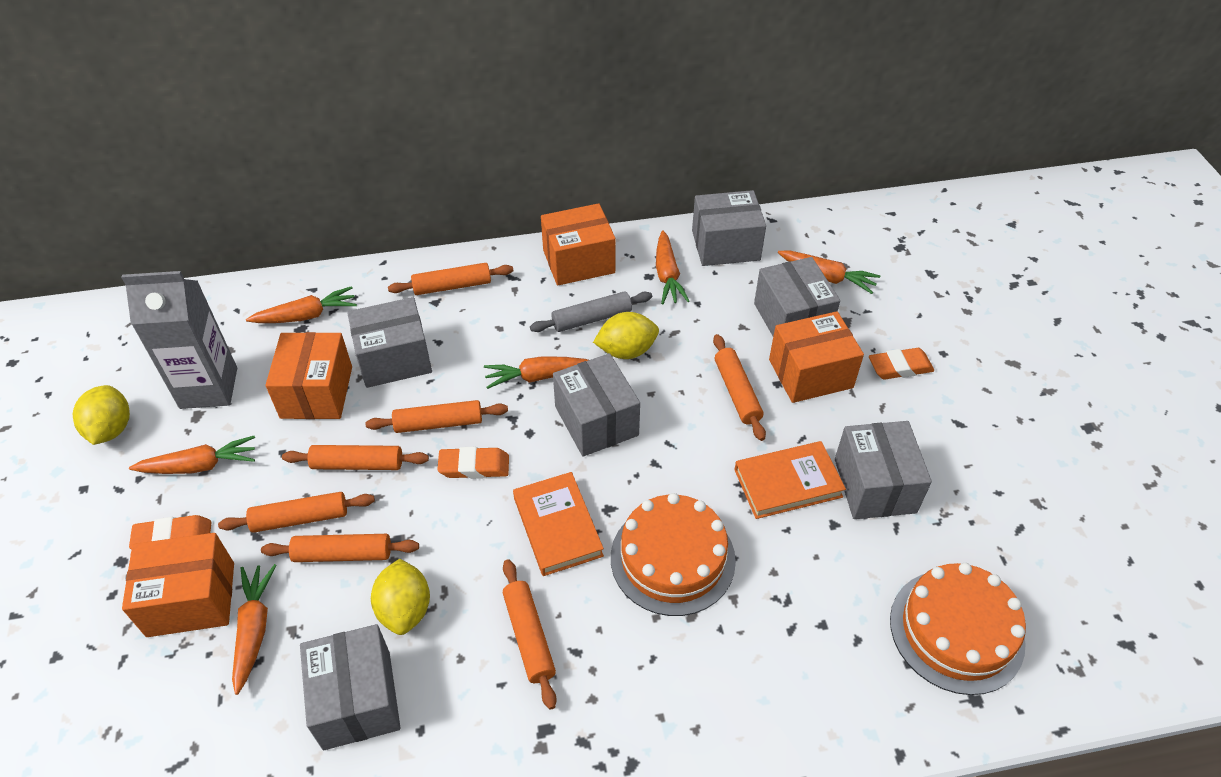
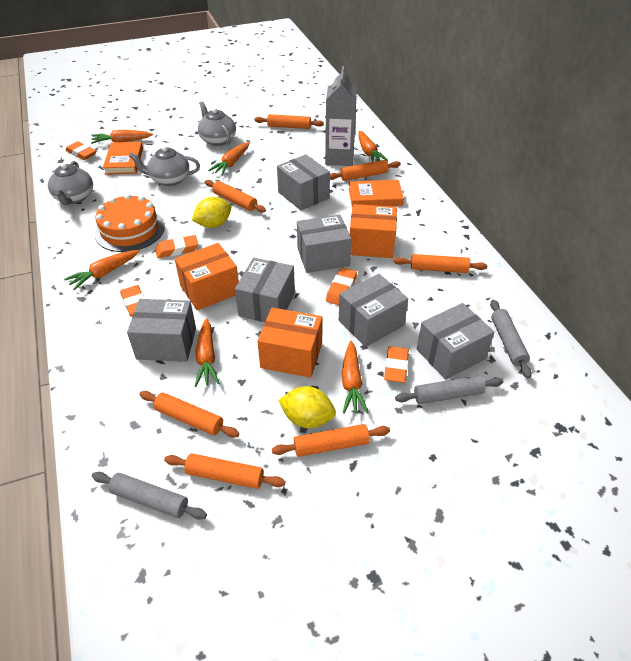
grey rolling pin: [530,291,652,332] = 1 -> [92,472,207,520] [395,375,504,404] [490,300,532,378] = 3
grey teapot: none = 0 -> [48,161,93,205] [129,146,200,186] [198,101,236,146] = 3
orange box: [122,533,234,637] [266,332,352,419] [541,203,616,286] [769,311,864,403] = 4 -> [175,243,239,310] [257,307,323,378] [350,204,397,258] = 3
orange cake: [611,493,736,616] [890,563,1026,695] = 2 -> [94,194,165,252] = 1
orange eraser: [129,515,211,549] [437,447,509,479] [869,348,934,379] = 3 -> [66,141,96,160] [120,285,145,317] [155,235,198,258] [326,267,357,305] [384,346,409,383] = 5
yellow lemon: [73,385,130,445] [371,559,430,635] [593,312,659,359] = 3 -> [192,197,231,228] [278,386,336,428] = 2

